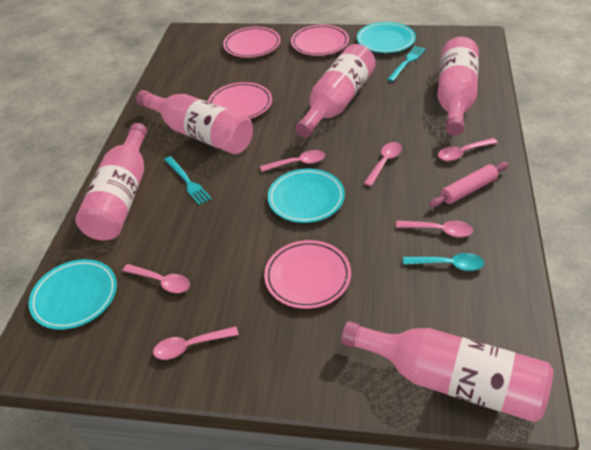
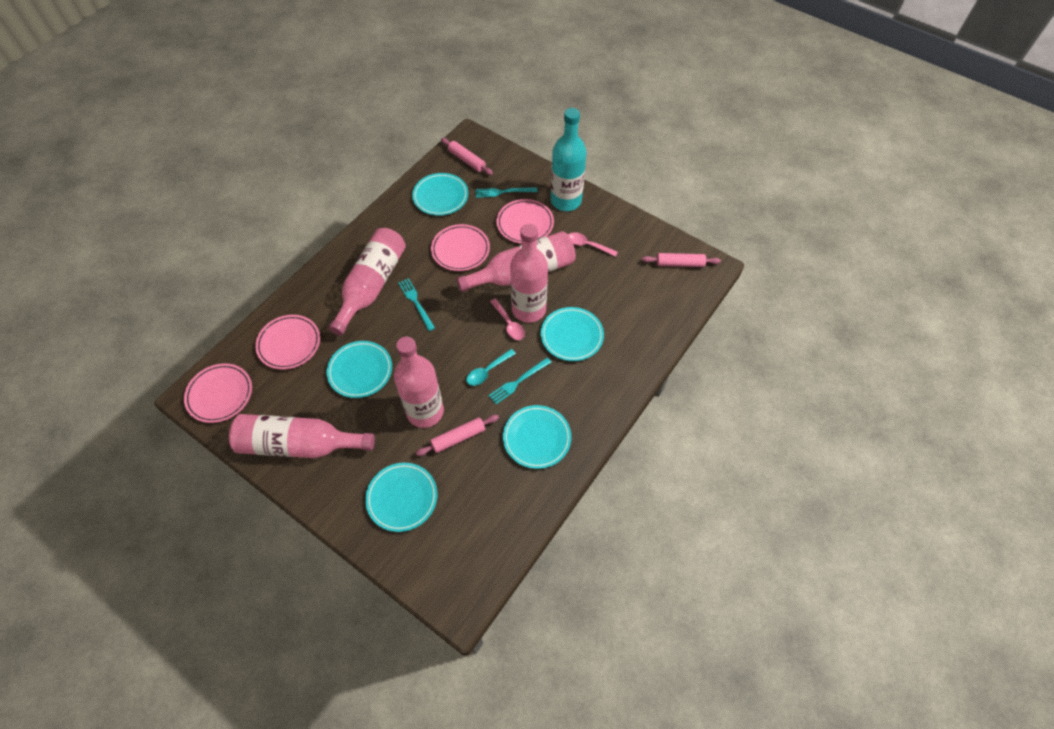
pink rolling pin: [429,162,508,207] = 1 -> [416,415,499,456] [441,138,493,175] [642,253,721,267] = 3
pink spoon: [122,264,190,293] [153,326,239,360] [260,150,325,172] [364,142,402,186] [396,221,473,237] [438,138,497,161] = 6 -> [490,298,525,340] [568,232,618,257] = 2
turquoise bottle: none = 0 -> [551,108,587,211] = 1
turquoise fork: [164,156,212,205] [387,46,426,82] = 2 -> [398,278,435,331] [475,187,537,198] [488,358,552,404] = 3
turquoise plate: [29,259,117,330] [268,169,345,223] [357,22,416,53] = 3 -> [327,341,392,398] [365,463,438,532] [412,173,468,216] [503,405,571,469] [541,307,604,361] = 5

